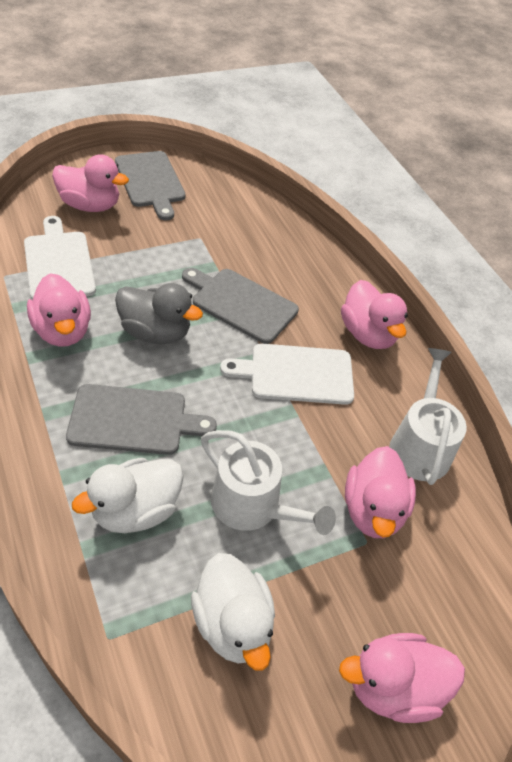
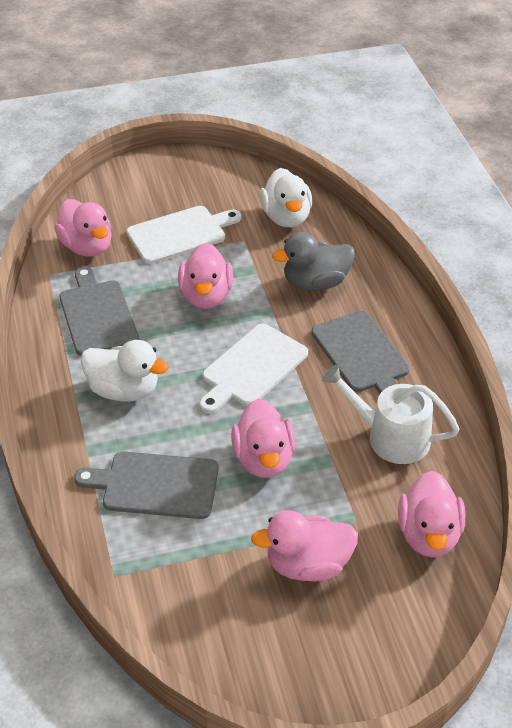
white watering can: [201,430,336,535] [389,348,467,485] = 2 -> [322,364,460,464] = 1

